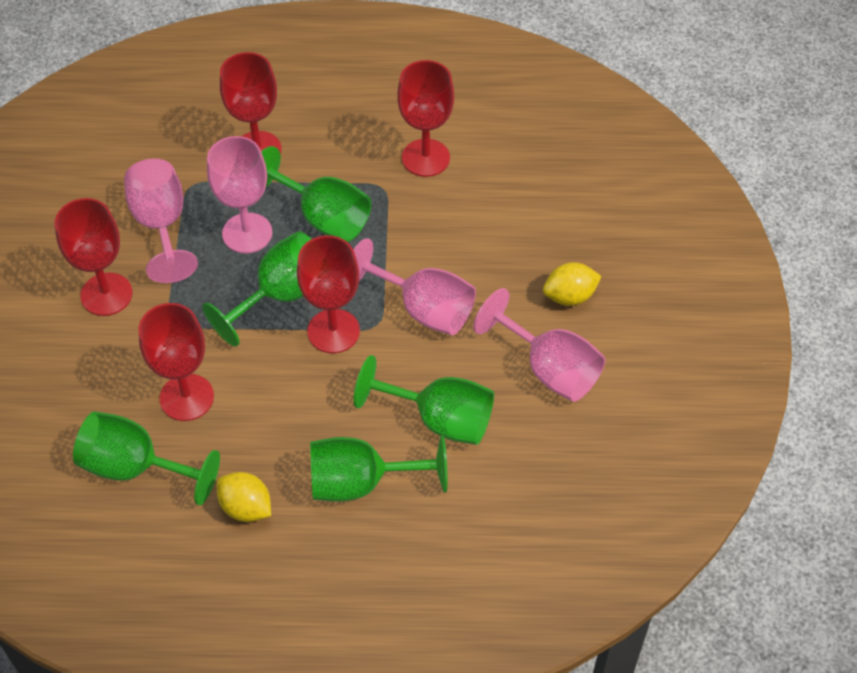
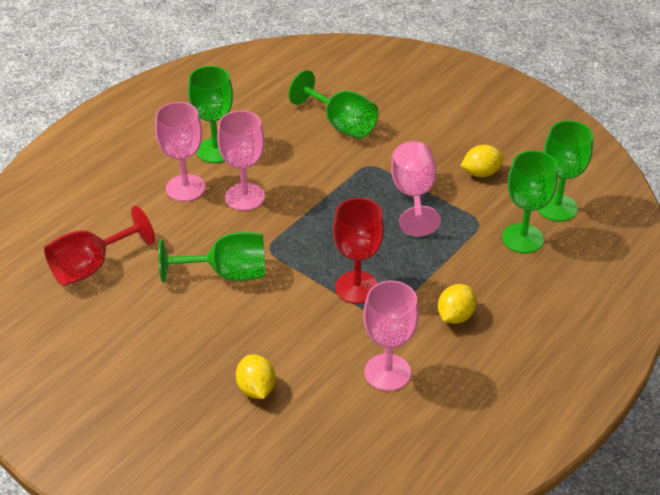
red goblet: [55,198,133,316] [139,303,214,421] [220,52,282,155] [297,235,360,353] [397,60,454,177] = 5 -> [44,206,155,286] [333,198,384,304] = 2
yellow lemon: [217,472,271,522] [543,262,602,306] = 2 -> [236,354,276,399] [438,284,476,324] [461,145,504,177] = 3

